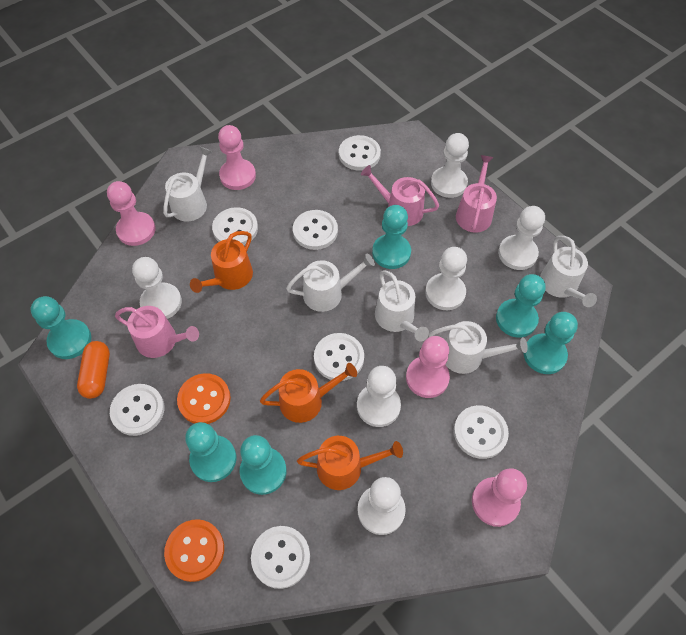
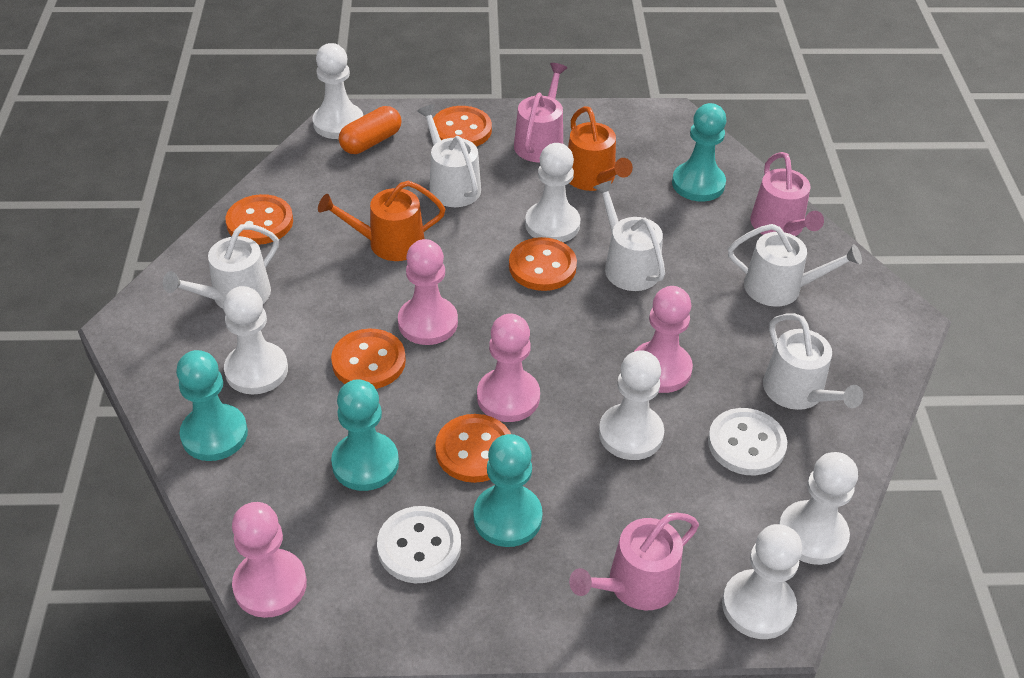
orange button: [164,519,224,582] [177,373,231,424] = 2 -> [225,194,293,245] [331,329,406,389] [433,106,492,147] [435,414,511,483] [509,237,577,291] = 5
orange watering can: [190,231,253,293] [260,363,357,423] [297,436,403,490] = 3 -> [318,181,445,261] [568,106,633,191] = 2
turquoise pawn: [31,296,91,359] [185,422,236,482] [240,435,287,495] [372,205,411,269] [496,274,546,338] [524,312,578,374] = 6 -> [176,350,248,461] [331,379,399,491] [474,434,543,547] [672,103,727,202] = 4
white button: [110,384,164,436] [212,207,258,245] [251,526,310,589] [293,210,338,250] [314,333,364,381] [339,135,381,171] [454,405,509,459] = 7 -> [377,506,461,583] [708,408,787,475] = 2

